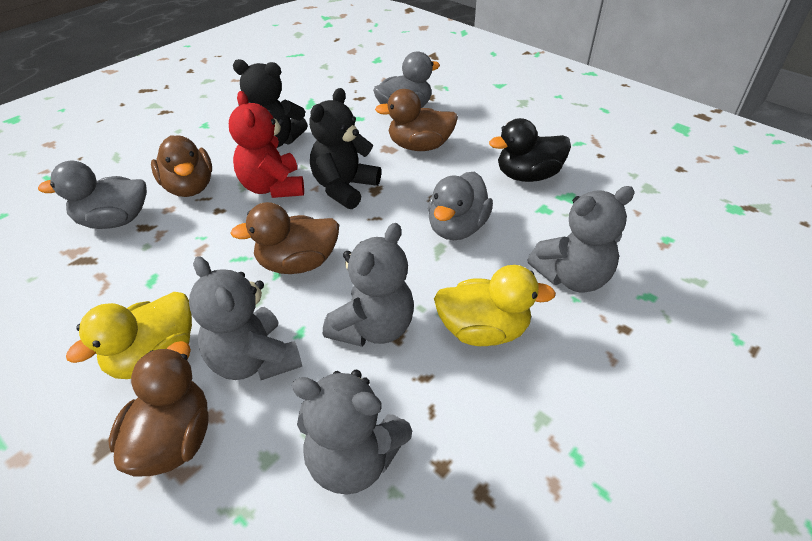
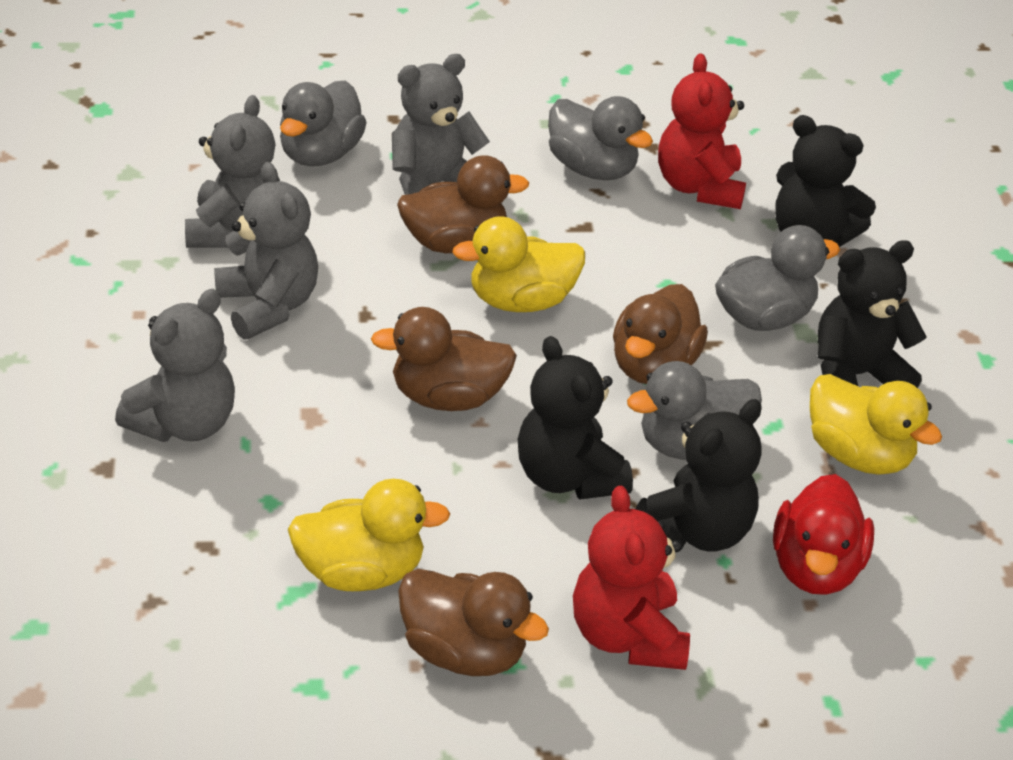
black duck: [489,118,571,182] = 1 -> none = 0
black teddy bear: [233,59,308,148] [309,88,381,209] = 2 -> [518,336,633,499] [636,399,762,552] [775,115,876,247] [818,240,927,388] = 4
grey duck: [38,161,147,229] [373,51,440,108] [428,171,493,240] = 3 -> [280,80,367,166] [548,96,653,180] [627,361,762,460] [715,225,840,331] = 4
red duck: none = 0 -> [773,474,874,595] = 1
red teddy bear: [229,91,304,198] = 1 -> [573,486,690,670] [658,53,746,209] = 2
yellow duck: [66,292,192,379] [434,265,556,346] = 2 -> [288,479,450,591] [452,216,585,312] [810,374,942,475] = 3

